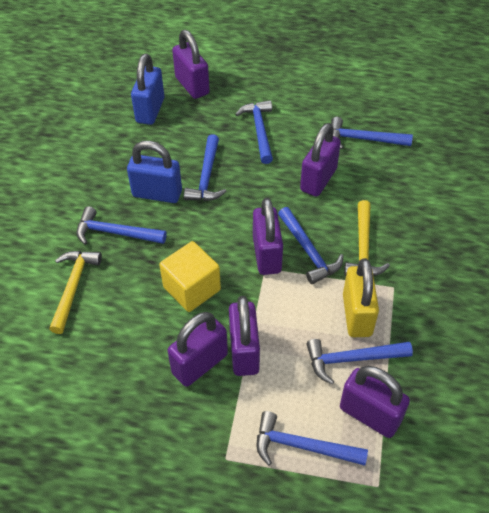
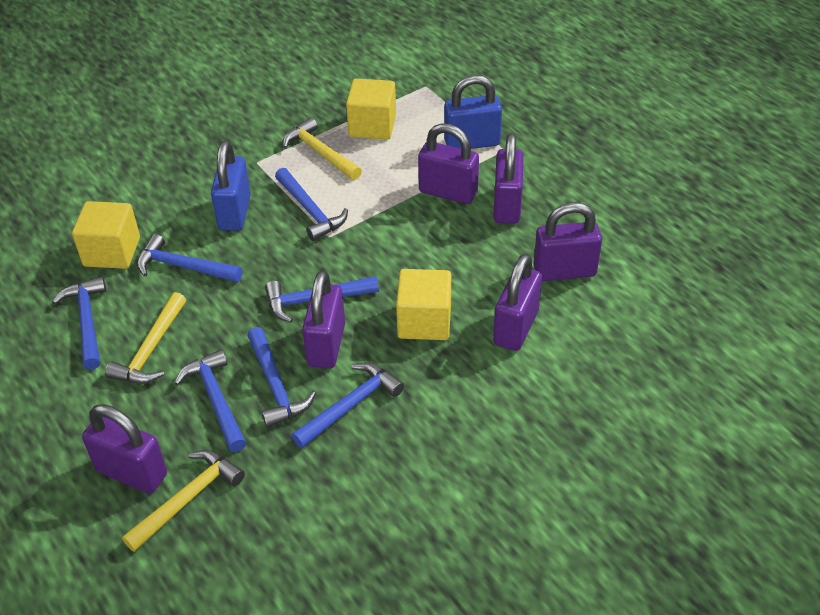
yellow cube: [159,241,221,312] = 1 -> [72,201,140,269] [346,78,396,140] [396,269,451,340] = 3
yellow hammer: [49,251,102,334] [344,200,390,276] = 2 -> [105,292,186,384] [122,450,245,552] [283,117,362,180] = 3
yellow padlock: [343,258,379,337] = 1 -> none = 0

